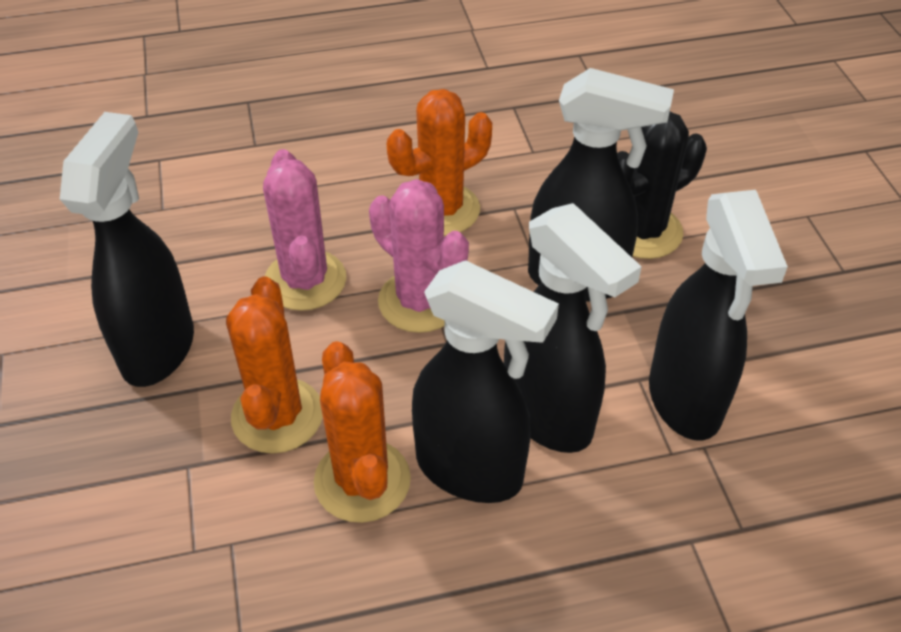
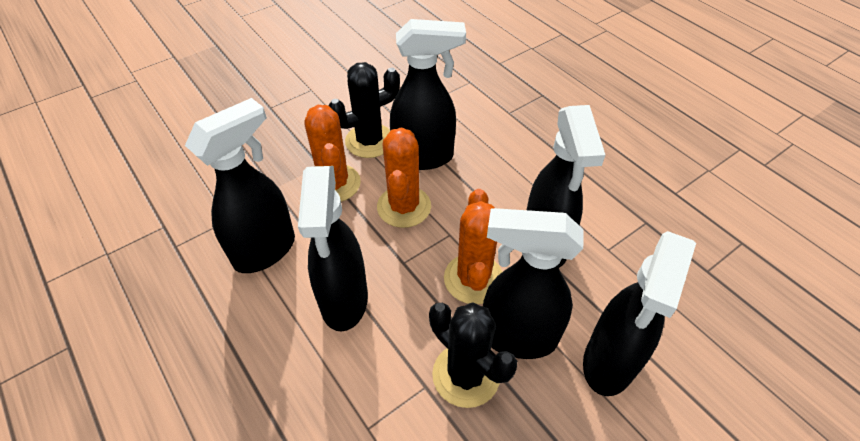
black cactus: [617,111,707,259] = 1 -> [329,62,400,158] [429,302,517,408] = 2
black spray bottle: [60,112,194,387] [412,260,559,503] [504,203,642,453] [528,68,674,302] [649,190,788,441] = 5 -> [185,98,295,273] [298,166,368,332] [390,19,466,170] [483,208,584,359] [527,105,605,267] [583,231,696,396] = 6
pink cactus: [263,149,346,311] [369,179,469,333] = 2 -> none = 0

